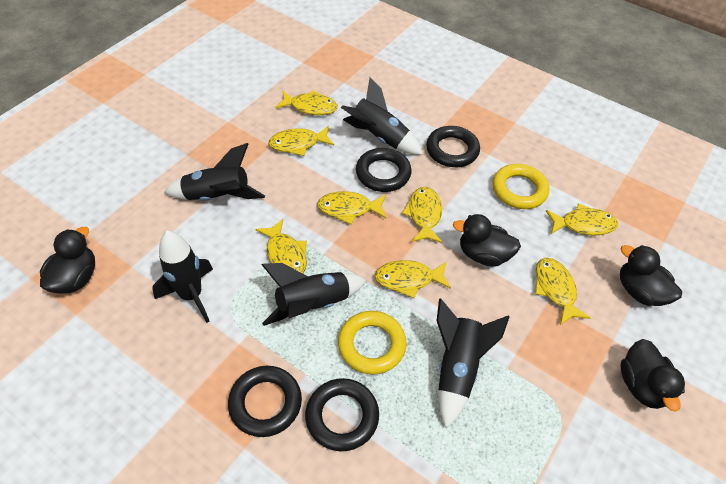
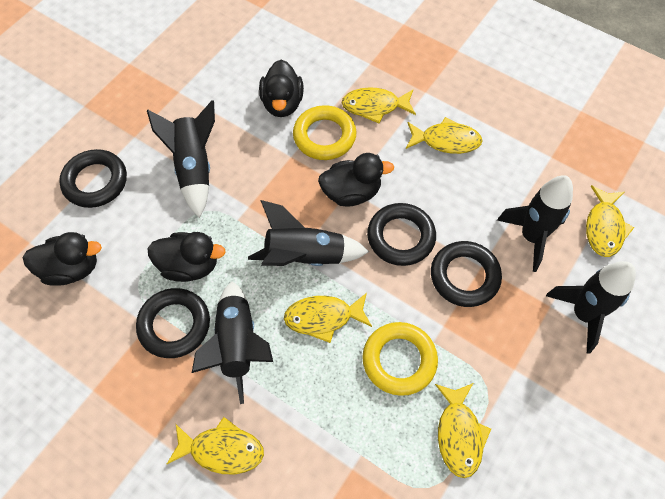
yellow fish: [255,219,307,273] [269,126,334,156] [275,90,338,115] [317,191,386,225] [374,260,451,299] [402,187,442,243] [535,258,591,325] [546,203,618,236] = 8 -> [167,417,264,475] [284,293,372,343] [341,87,416,123] [406,117,483,154] [435,383,491,478] [586,185,634,257] = 6

